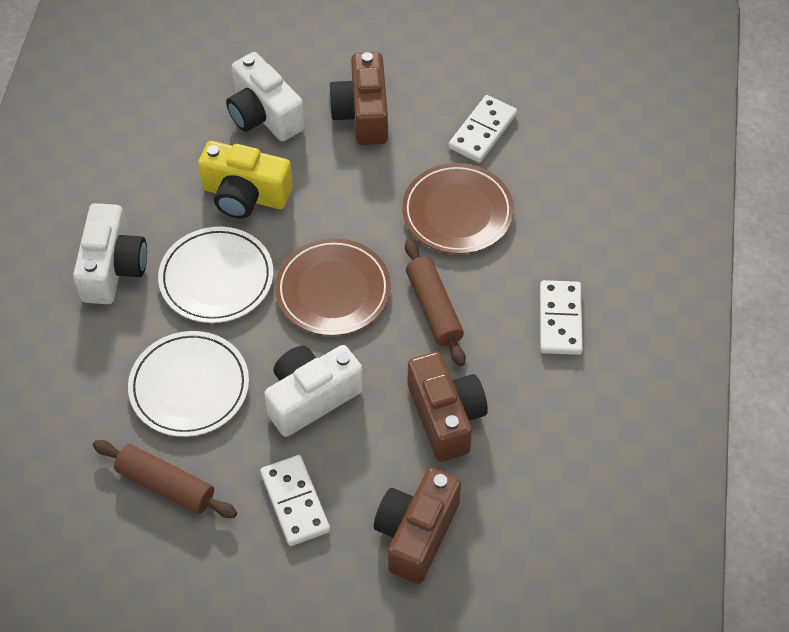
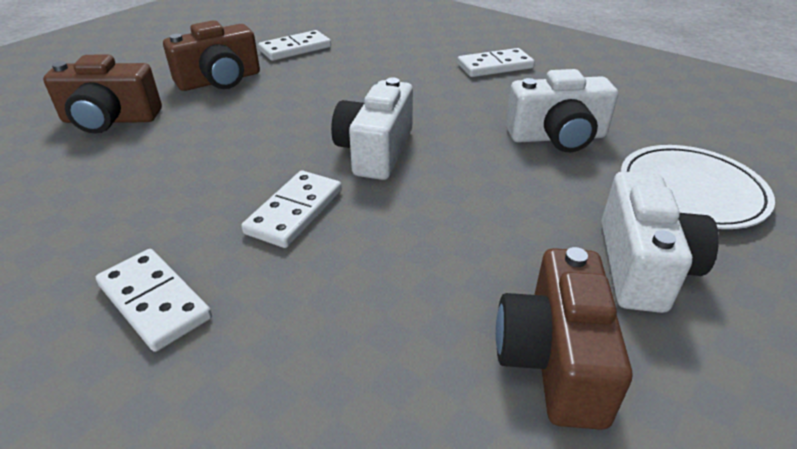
brown plate: [275,238,391,336] [402,163,514,254] = 2 -> none = 0
brown rolling pin: [93,440,237,518] [405,239,465,366] = 2 -> none = 0
white domino: [260,455,330,546] [449,95,517,163] [540,280,583,355] = 3 -> [96,249,212,352] [241,171,342,248] [258,30,331,61] [457,48,535,77] = 4
white plate: [128,331,249,437] [158,227,273,323] = 2 -> [621,145,775,229] = 1
yellow camera: [198,141,293,219] = 1 -> none = 0

